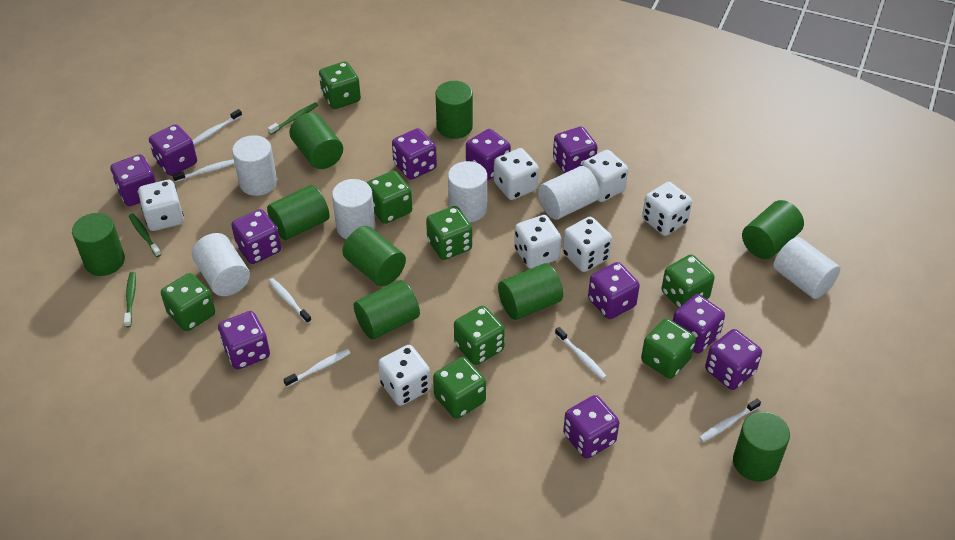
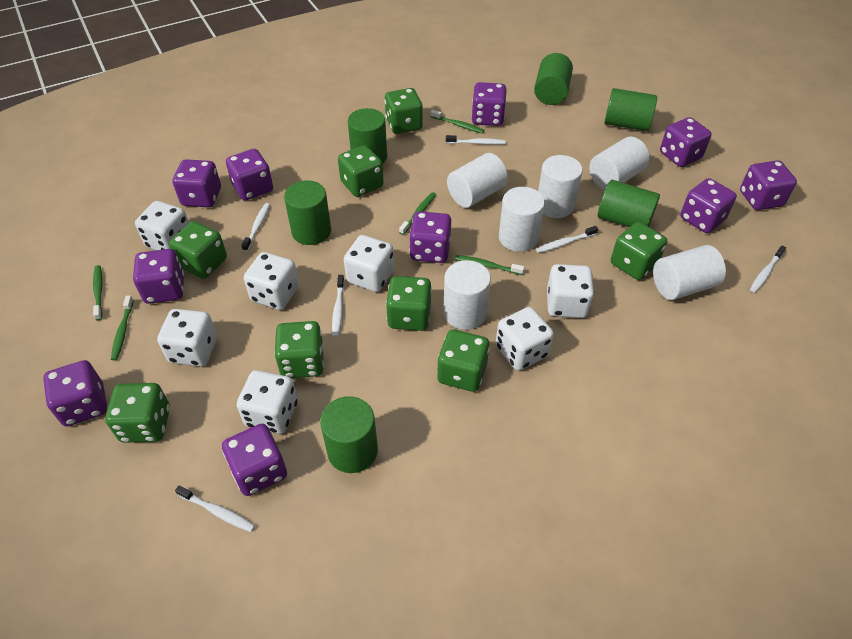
green cylinder: [72,213,125,276] [267,185,330,240] [289,113,343,169] [342,226,406,286] [354,280,420,340] [435,81,473,139] [498,263,563,320] [733,411,790,482] [742,200,804,259] = 9 -> [284,180,331,245] [320,396,378,473] [348,108,387,164] [534,53,573,105] [598,180,660,227] [604,88,657,131] = 6
green toothbrush: [124,272,136,327] [129,214,161,257] [268,103,318,135] = 3 -> [93,265,103,321] [111,295,134,360] [399,192,436,235] [431,110,484,134] [455,255,524,275] = 5
purple dice: [111,154,156,206] [149,124,197,176] [218,311,270,370] [231,209,281,264] [392,128,437,180] [466,129,511,180] [553,127,598,173] [563,395,619,459] [588,262,640,319] [673,294,725,353] [705,329,762,390] = 11 -> [43,360,107,426] [133,249,184,304] [173,159,221,207] [222,424,287,496] [226,149,273,201] [409,211,451,263] [472,82,507,126] [660,117,711,167] [680,178,737,233] [740,160,797,210] = 10

